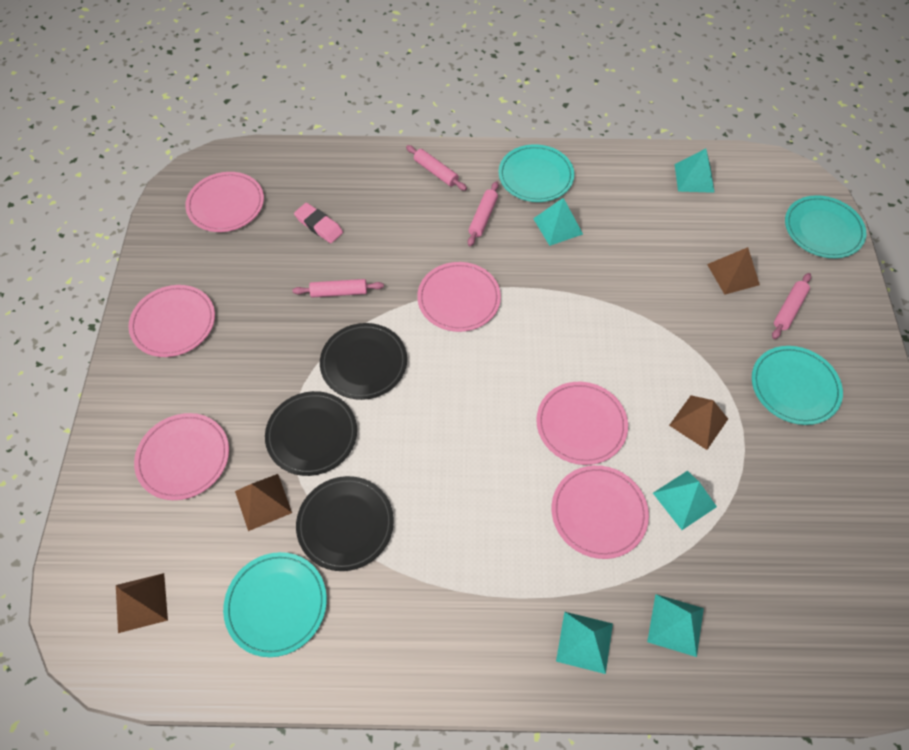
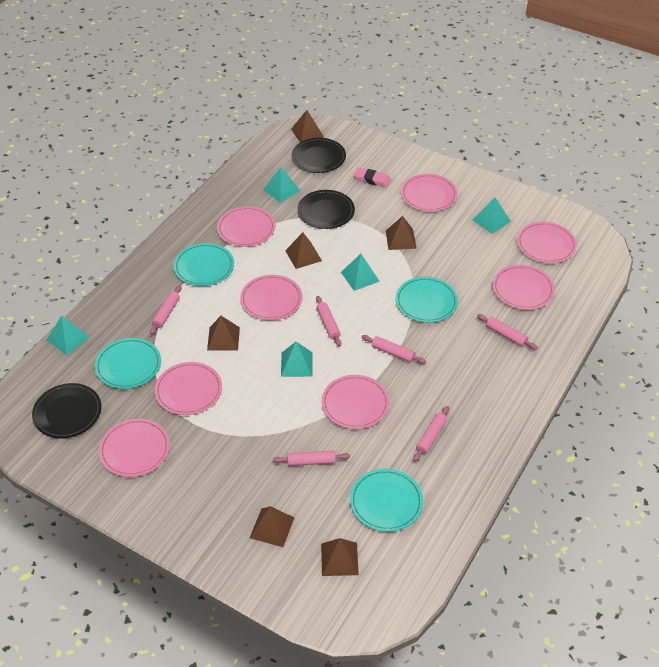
brown pyramid: [116,573,168,633] [235,474,292,531] [669,395,728,450] [707,247,760,295] = 4 -> [207,316,240,350] [250,506,294,547] [285,233,322,269] [291,110,324,142] [321,538,359,576] [386,216,417,250] = 6
pink plate: [128,285,215,357] [134,413,229,500] [185,172,264,232] [417,262,501,332] [536,382,628,465] [551,465,649,559] = 6 -> [99,419,170,477] [155,362,222,415] [217,206,275,247] [240,275,302,321] [322,375,389,429] [401,174,458,212] [493,265,555,310] [517,222,577,263] = 8
pink rolling pin: [293,279,384,297] [406,145,467,191] [468,181,499,246] [772,273,811,339] = 4 -> [150,285,182,335] [273,450,350,466] [316,296,341,346] [361,335,426,364] [413,406,449,462] [477,314,538,350] = 6

